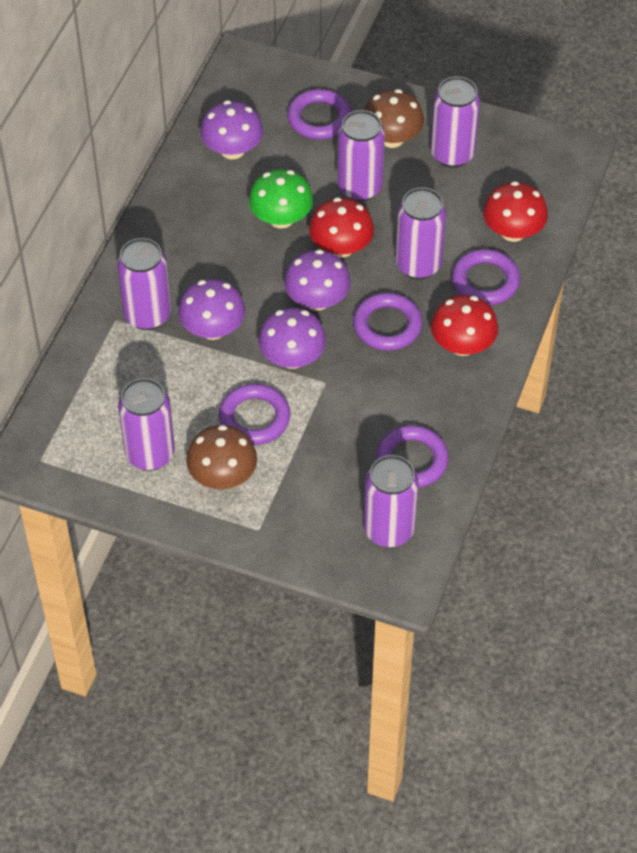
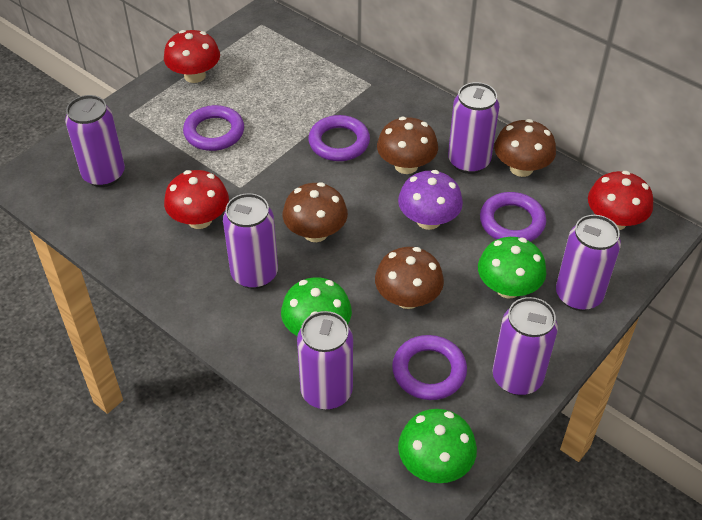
brown mushroom: [186,425,257,489] [364,89,424,148] = 2 -> [283,182,348,242] [375,247,444,309] [377,117,438,174] [494,119,556,177] = 4
green mushroom: [249,169,313,229] = 1 -> [281,277,352,336] [398,409,477,483] [478,237,546,298] = 3
purple mushroom: [178,279,245,340] [200,100,263,159] [258,308,326,369] [284,249,351,311] = 4 -> [398,170,463,230] = 1
purple ring: [219,384,290,445] [287,89,351,140] [353,293,422,351] [376,425,449,488] [452,249,520,305] = 5 -> [183,105,244,151] [308,115,370,161] [392,335,467,400] [480,192,546,242] = 4

